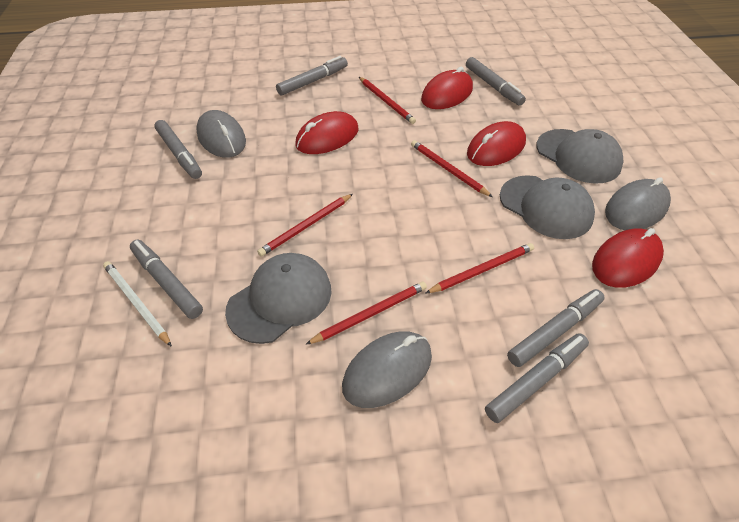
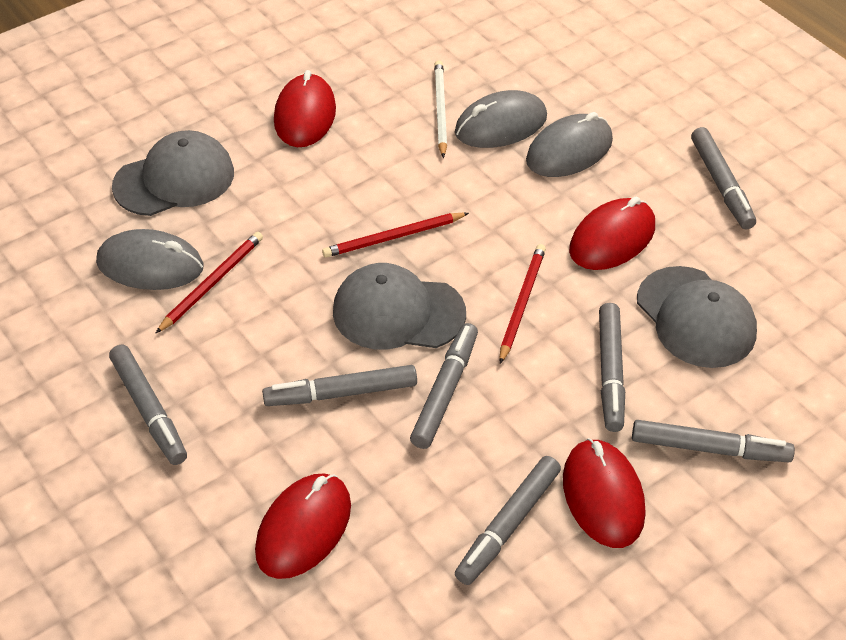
grey marker: [130,240,203,319] [154,120,202,179] [276,56,348,96] [466,57,526,106] [485,333,589,423] [507,289,605,367] = 6 -> [109,345,187,465] [262,365,417,406] [410,323,478,449] [455,456,561,585] [599,303,625,432] [632,420,795,462] [691,127,756,229] = 7
red pencil: [257,194,353,256] [305,282,427,345] [359,77,416,124] [411,140,493,197] [426,243,534,293] = 5 -> [155,232,263,334] [322,213,469,258] [499,244,546,364] = 3

